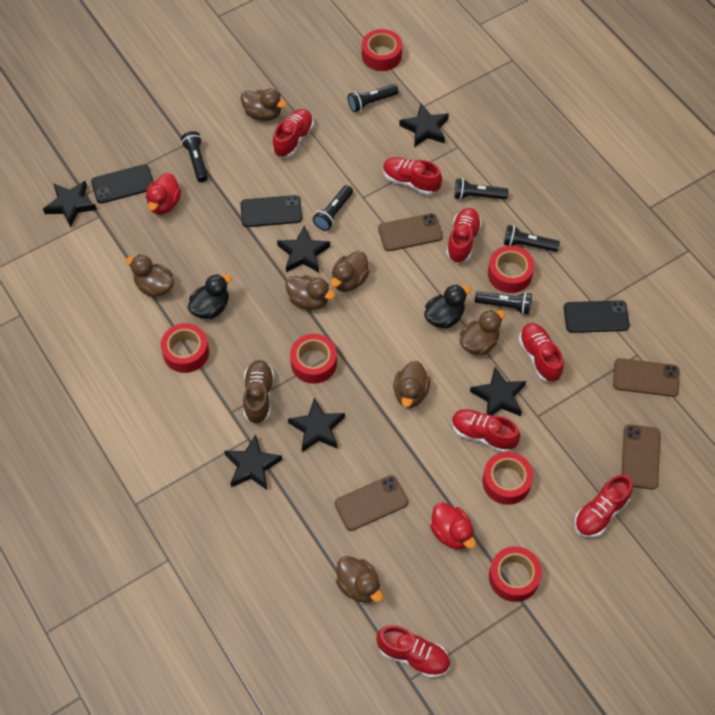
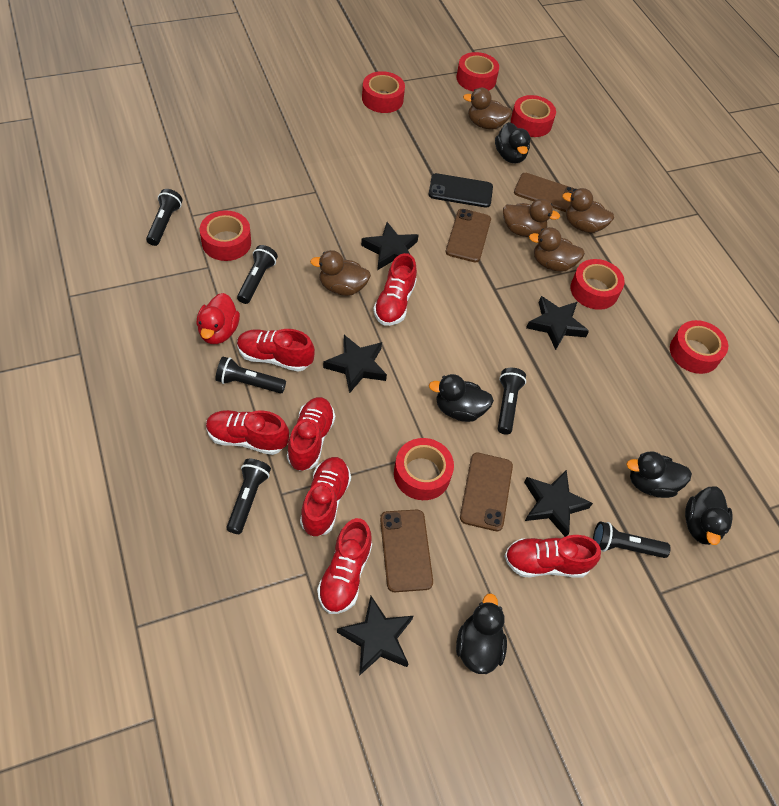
black duck: [188,274,232,319] [424,284,471,329] = 2 -> [429,374,494,422] [456,593,507,674] [495,122,530,164] [626,451,692,498] [685,486,732,545] = 5
black phone: [91,164,153,204] [241,195,302,227] [564,300,630,333] = 3 -> [428,173,493,208] = 1
black star: [43,181,97,227] [224,434,282,490] [277,225,330,273] [288,398,345,452] [399,104,449,147] [470,367,526,416] = 6 -> [323,335,387,393] [337,596,413,676] [361,222,419,270] [524,470,593,537] [526,296,589,350] = 5
brown duck: [126,254,174,297] [241,89,287,121] [285,275,335,310] [330,251,370,292] [336,556,383,603] [393,361,430,408] [460,310,505,355] = 7 -> [310,250,371,296] [463,88,512,129] [503,199,560,237] [529,227,585,272] [562,188,614,233] = 5
brown shoe: [243,360,274,424] = 1 -> none = 0
red duck: [146,172,181,215] [430,502,476,549] = 2 -> [197,293,240,344] = 1
red tape: [161,323,209,373] [290,334,337,384] [362,29,402,71] [482,452,533,505] [488,246,534,293] [489,546,542,602] = 6 -> [200,210,251,261] [362,71,405,113] [394,438,454,500] [456,52,499,91] [511,95,556,137] [570,259,625,310] [670,320,728,374] = 7

